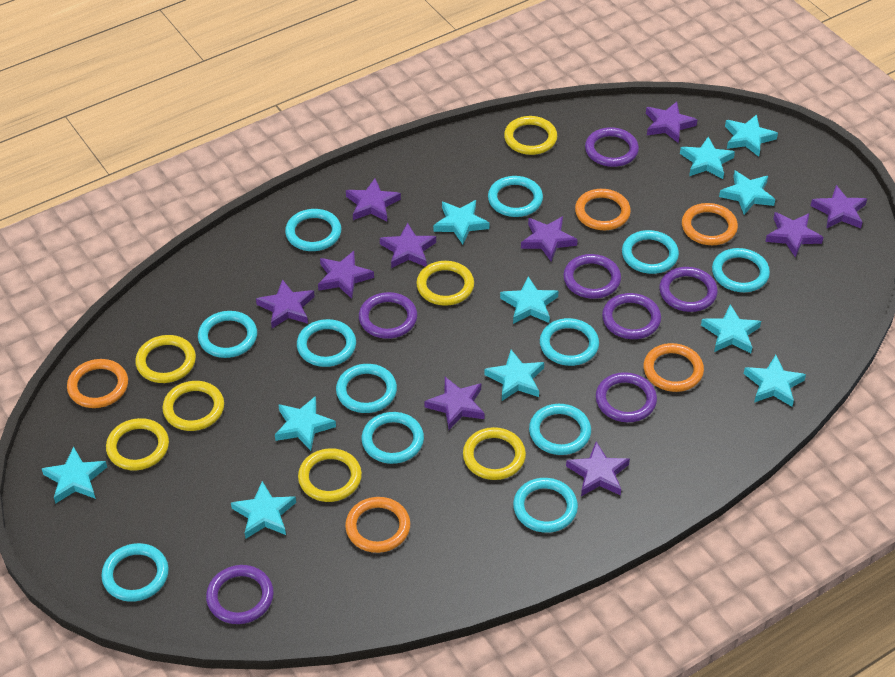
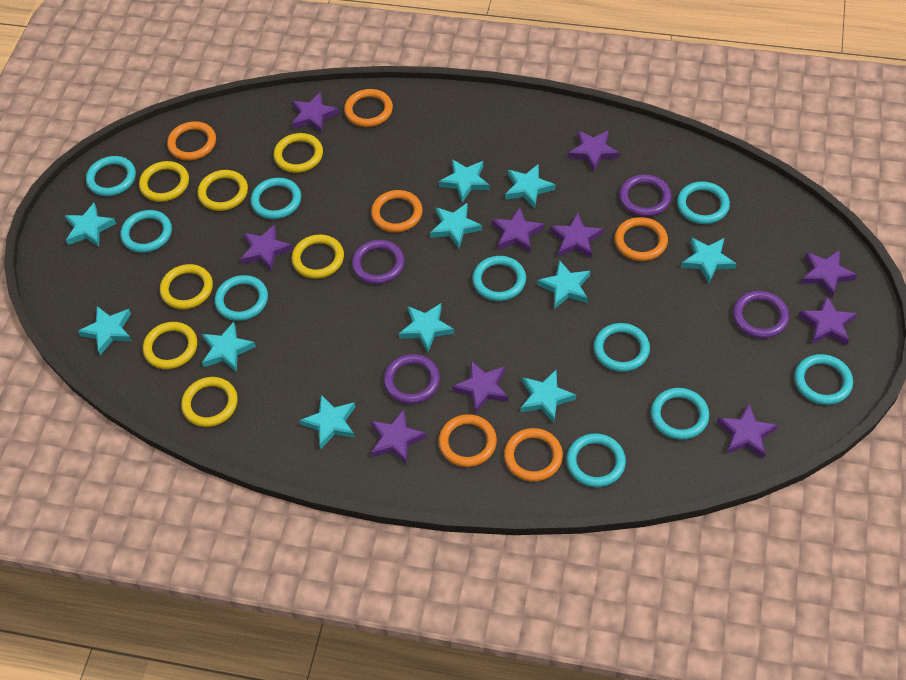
orange ring: [67,359,128,408] [345,497,410,553] [575,189,631,230] [644,343,704,392] [682,203,738,245] = 5 -> [167,121,216,161] [344,89,393,127] [371,190,423,232] [438,414,497,467] [504,428,563,482] [614,217,668,261] = 6
purple ring: [206,565,274,624] [359,292,417,339] [563,254,621,299] [585,127,639,167] [596,372,657,422] [602,293,661,339] [659,267,718,312] = 7 -> [352,240,405,284] [384,354,440,404] [619,174,671,217] [733,291,789,338] = 4
turquoise ring: [101,543,169,602] [198,311,257,358] [285,209,341,251] [297,319,356,367] [336,364,397,413] [362,412,424,464] [488,176,543,217] [513,478,578,533] [529,404,591,455] [540,318,599,366] [622,230,679,274] [712,248,770,292] = 12 -> [86,156,136,196] [120,210,172,253] [214,275,268,321] [251,178,301,219] [472,256,526,301] [566,433,626,487] [594,323,650,372] [651,388,709,440] [677,181,730,224] [794,354,853,405] = 10

